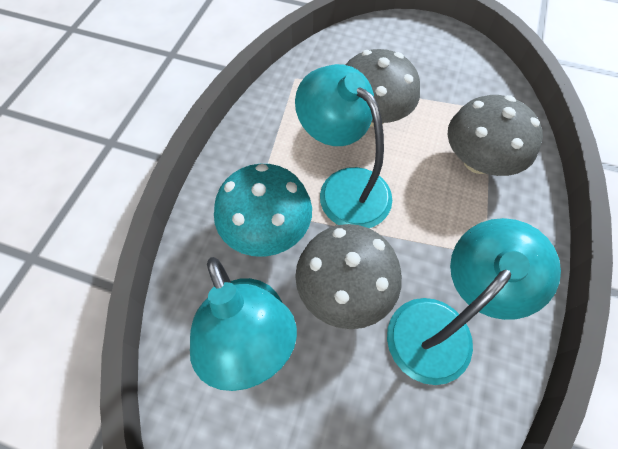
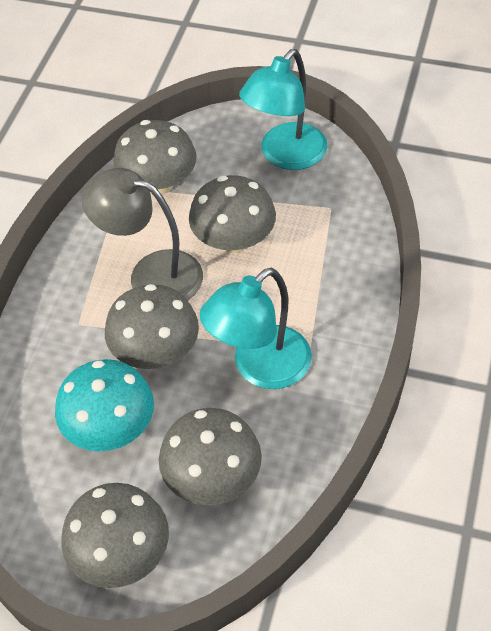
grey lamp: none = 0 -> [81,168,203,301] = 1
grey mushroom: [295,224,402,329] [346,49,420,126] [448,95,543,176] = 3 -> [61,483,169,588] [105,284,199,369] [113,120,197,195] [159,408,262,505] [189,175,276,253] = 5
turquoise lamp: [190,257,297,391] [295,64,392,228] [387,218,561,385] = 3 -> [200,268,312,389] [239,49,327,170] = 2

